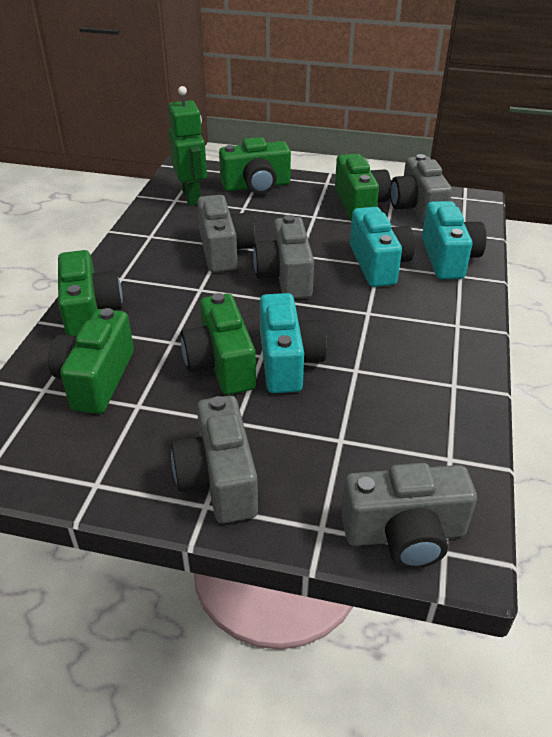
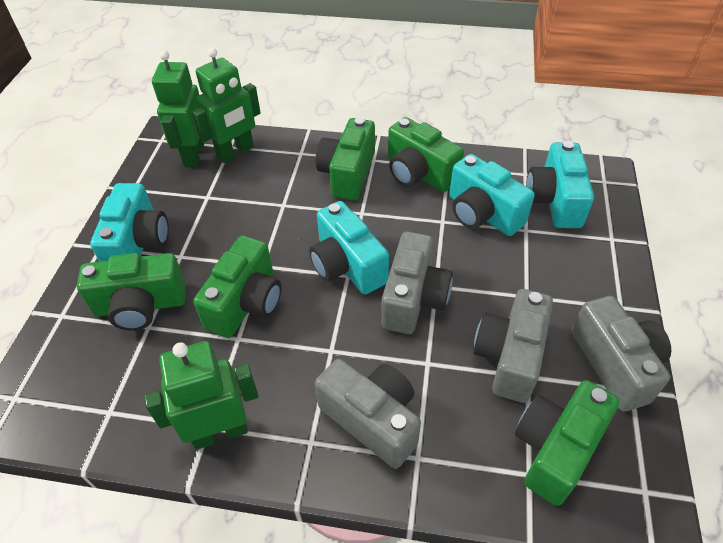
green robot: [168,86,207,206] = 1 -> [144,341,258,450] [152,50,204,167] [192,48,261,163] = 3
grey camera: [171,395,258,523] [197,195,255,273] [253,215,314,299] [341,463,477,569] [390,154,452,225] = 5 -> [315,359,421,469] [381,231,453,334] [473,289,553,403] [572,296,671,412] = 4
turquoise camera: [260,293,327,393] [350,207,415,287] [422,201,486,279] = 3 -> [90,183,169,262] [309,201,389,294] [449,154,535,236] [526,141,594,228] = 4

